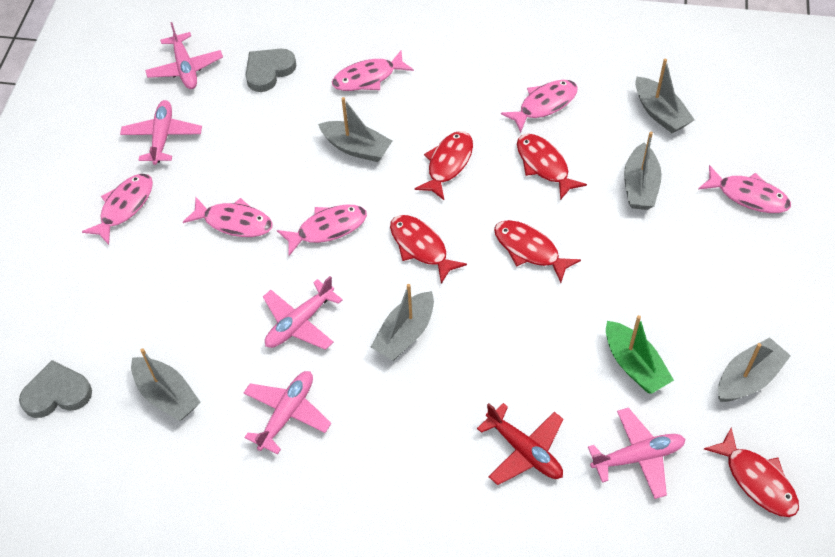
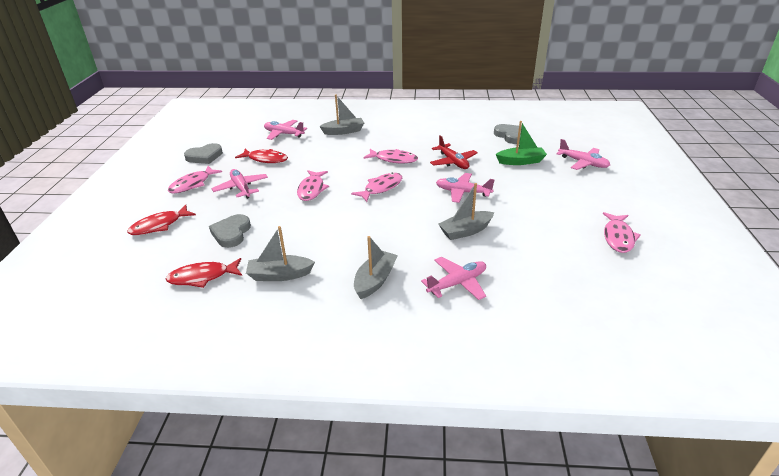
grey boat: [131,348,201,421] [318,97,392,162] [371,284,434,361] [624,132,662,210] [635,58,695,133] [718,337,791,402] = 6 -> [246,226,315,281] [319,94,364,135] [354,236,398,299] [438,183,494,240] = 4
grey heart: [19,360,92,418] [246,49,296,92] = 2 -> [184,143,223,164] [209,214,251,248] [494,124,522,144] = 3
pink fish: [82,174,153,245] [183,197,273,237] [277,205,367,256] [332,51,414,91] [501,80,578,133] [698,165,791,213] = 6 -> [168,166,222,193] [297,170,329,201] [351,173,402,202] [363,149,418,163] [603,212,641,253] = 5
red fish: [390,215,467,284] [414,131,473,200] [494,220,581,283] [517,134,587,200] [704,427,799,517] = 5 -> [127,205,196,235] [166,258,242,288] [235,149,288,163] = 3

